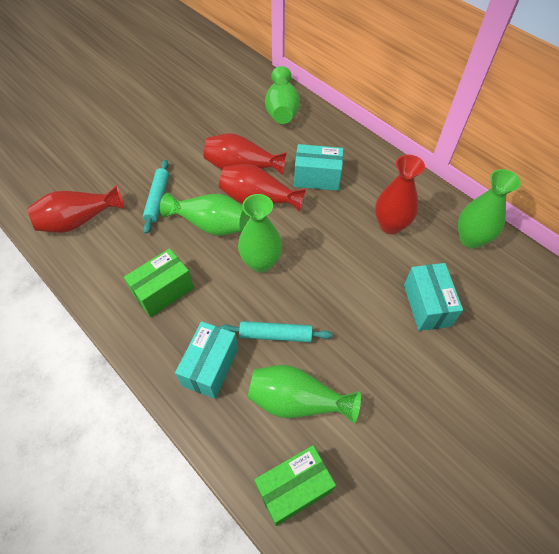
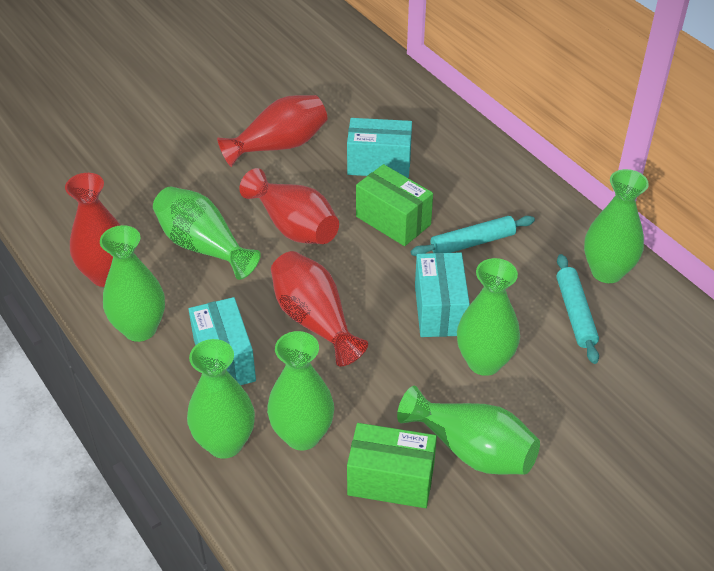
green vase: [160,193,249,236] [238,194,282,273] [247,365,361,423] [265,66,300,124] [458,169,521,249] = 5 -> [100,225,165,342] [153,187,261,280] [187,339,255,459] [267,331,334,450] [397,386,540,475] [457,258,520,376] [584,169,649,283] = 7

